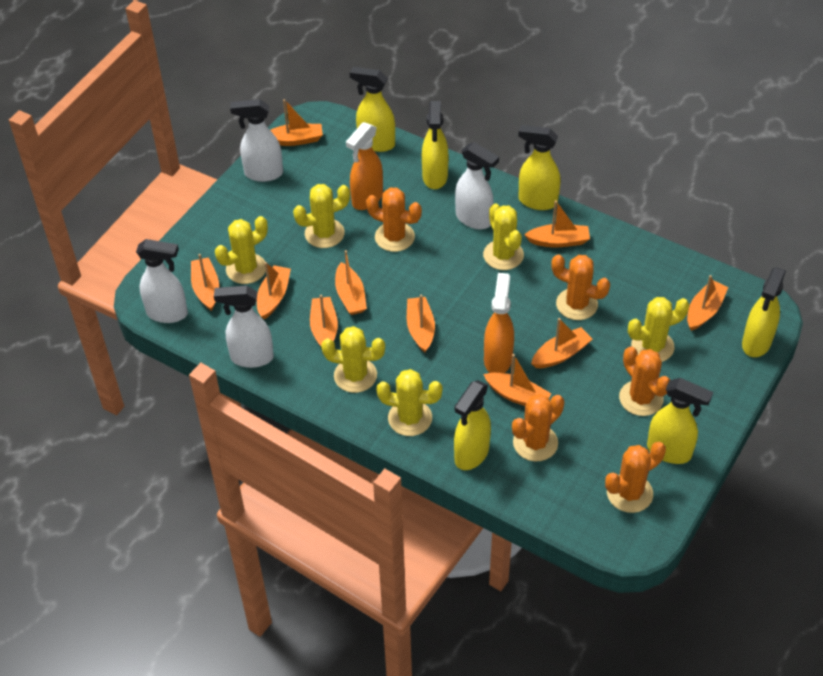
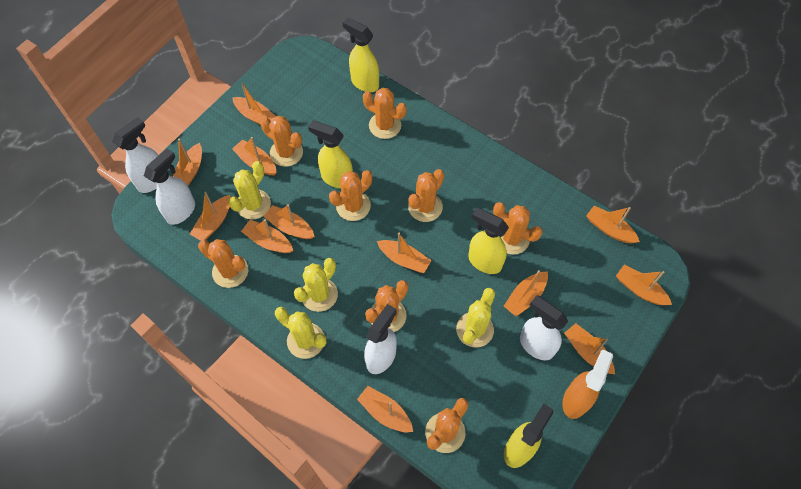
orange boat: [191,254,219,311] [257,262,291,319] [270,99,323,146] [310,295,338,346] [335,250,367,315] [407,295,435,353] [483,354,552,406] [524,200,590,248] [531,318,592,368] [687,275,728,331] = 10 -> [173,139,202,186] [190,192,231,241] [232,83,276,125] [232,137,277,175] [241,219,293,253] [263,204,315,239] [357,386,413,432] [377,233,432,273] [504,270,548,317] [564,323,615,374] [586,205,640,243] [616,265,672,305] = 12
orange cactus: [366,187,422,252] [512,394,564,461] [551,255,610,320] [605,442,666,513] [619,346,670,416] = 5 -> [198,239,248,288] [260,116,303,167] [329,170,372,221] [363,88,407,139] [365,280,408,332] [408,169,444,222] [425,398,469,453] [493,202,543,255] = 8
orange spray bottle: [346,122,383,210] [484,273,514,373] = 2 -> [562,349,613,419] = 1
yellow cactus: [215,216,268,284] [293,184,350,248] [321,326,385,393] [376,369,443,436] [483,204,524,270] [628,297,690,362] = 6 -> [228,161,271,219] [275,307,326,359] [294,258,338,312] [456,288,495,348] = 4
yellow spray bottle: [350,67,395,152] [422,101,449,189] [454,380,491,470] [518,125,561,210] [647,378,713,464] [742,267,786,357] = 6 -> [308,121,353,188] [343,18,379,92] [468,207,509,274] [504,404,554,468] = 4

